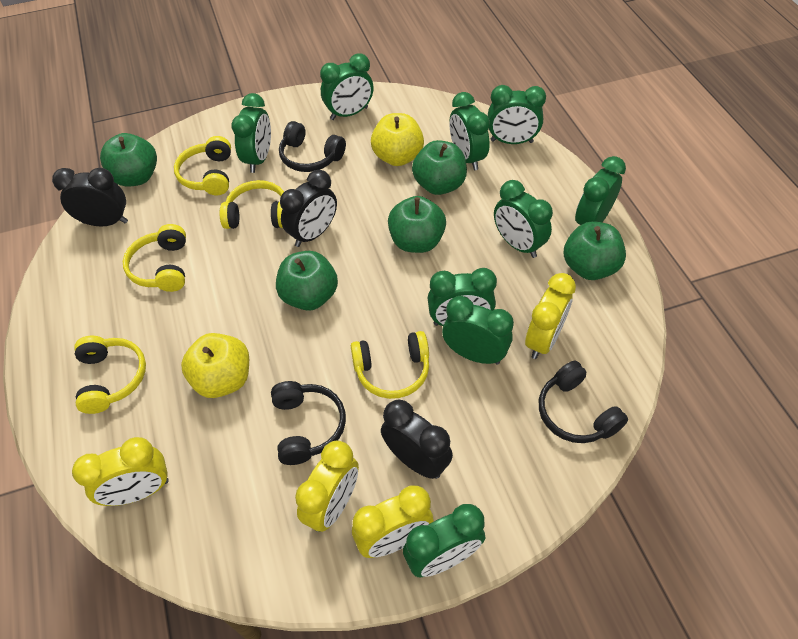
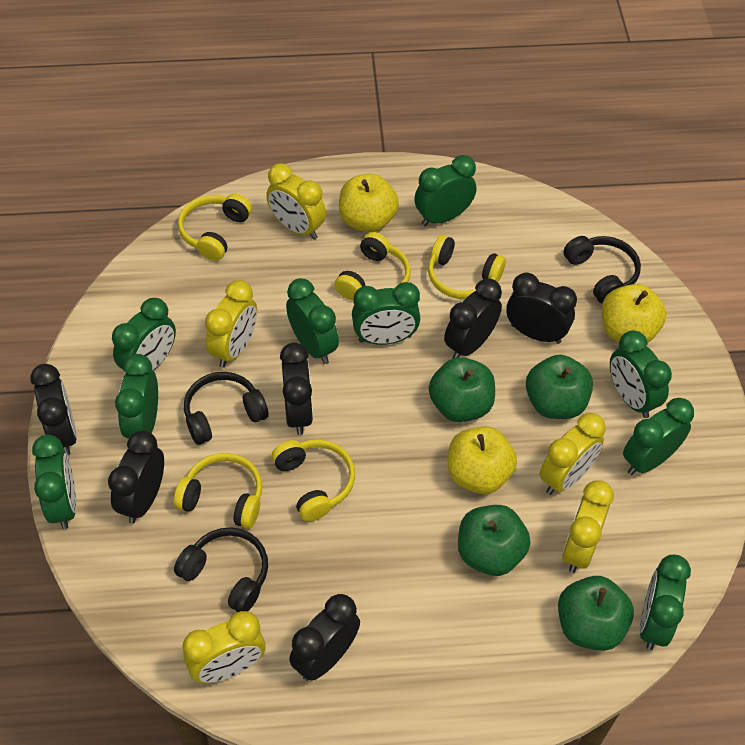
black clock: [52,168,128,227] [280,170,337,247] [381,399,453,479] = 3 -> [30,364,77,455] [108,430,164,523] [280,342,313,435] [289,594,360,681] [444,279,502,358] [506,273,577,344] = 6
green apple: [100,133,157,187] [276,251,338,311] [388,196,446,253] [412,140,467,195] [564,221,626,280] = 5 -> [429,357,495,422] [458,505,530,576] [526,355,593,419] [558,576,634,651] = 4
yellow apple: [181,333,249,398] [371,113,424,166] = 2 -> [339,173,399,232] [448,426,517,494] [602,284,666,343] = 3
yellow clock: [72,437,169,506] [295,441,359,532] [352,486,434,558] [525,273,576,359] = 4 -> [183,611,266,683] [205,280,257,368] [266,163,326,240] [540,413,606,495] [562,480,614,573] = 5

